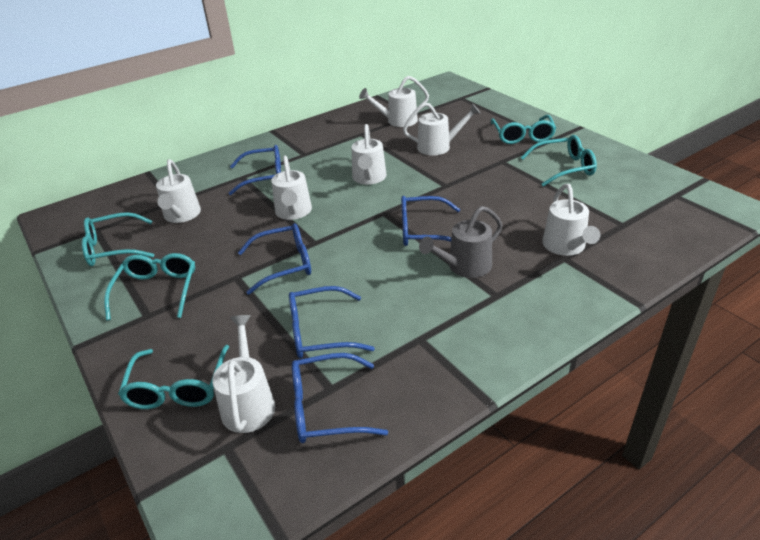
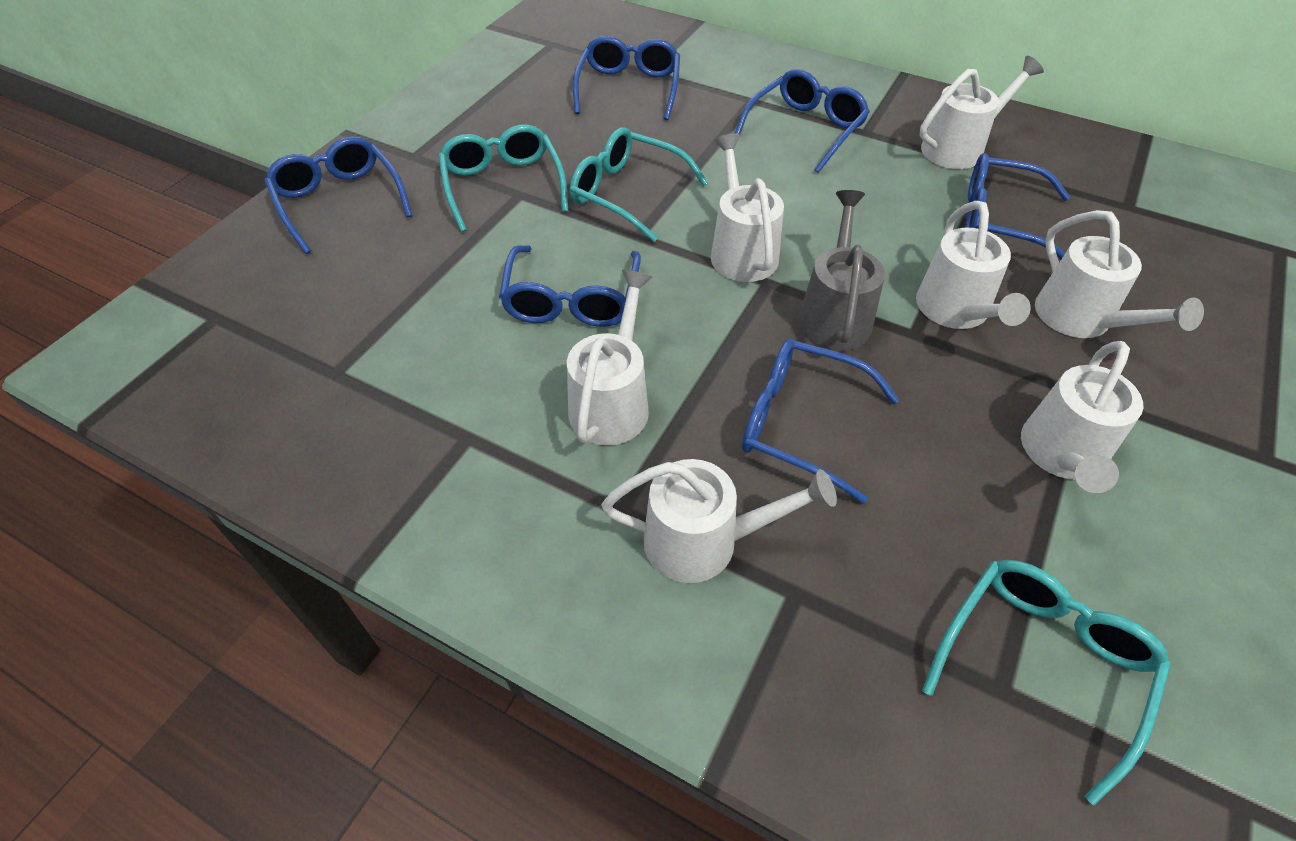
blue glasses: [228,145,281,195] [238,223,311,295] [289,286,375,358] [292,353,388,443] [401,196,460,246] = 5 -> [264,136,413,254] [499,245,641,327] [573,36,680,120] [735,69,870,173] [742,339,900,504] [965,153,1070,260] = 6
turquoise glasses: [82,212,154,266] [104,253,195,321] [118,345,229,409] [491,115,556,144] [521,135,597,187] = 5 -> [438,124,568,232] [570,127,708,242] [922,560,1171,805] = 3

